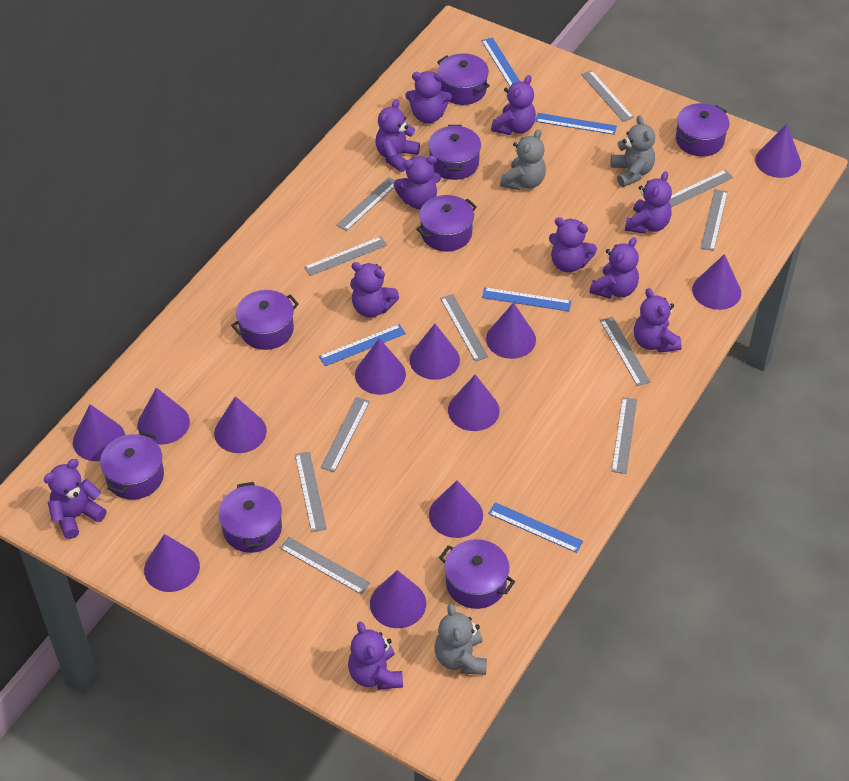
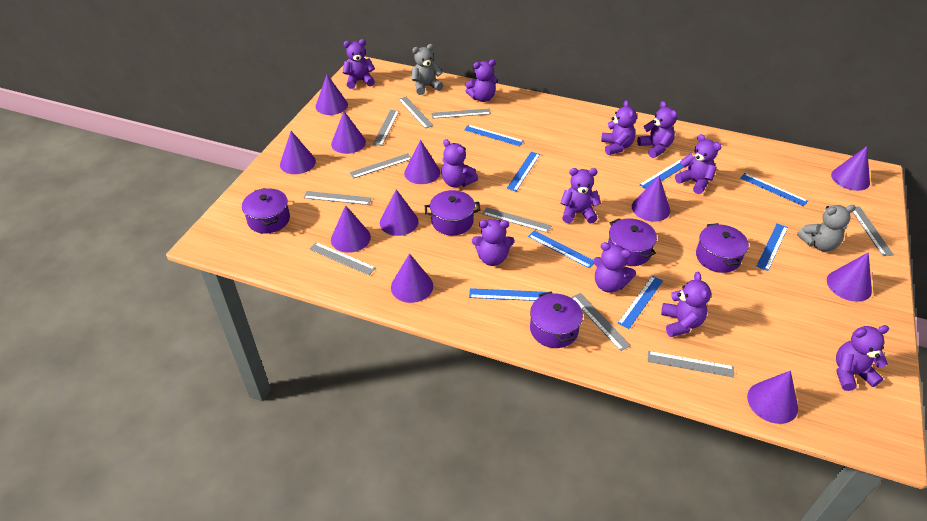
blue ruler: [319,324,406,366] [481,37,520,86] [482,287,571,311] [488,502,583,553] [535,113,617,135] = 5 -> [464,125,523,146] [469,288,546,301] [506,152,540,192] [528,230,594,269] [618,276,663,329] [639,159,684,189] [740,173,808,206] [756,223,788,271] = 8
grey ruler: [280,537,370,595] [295,452,327,532] [304,236,387,276] [321,397,370,472] [337,177,395,231] [440,294,488,362] [581,70,634,122] [600,317,650,386] [611,397,637,474] [669,170,733,207] [701,189,728,251] = 11 -> [303,191,372,205] [309,242,376,275] [349,153,411,179] [373,110,399,146] [398,97,434,129] [431,109,491,119] [482,207,551,233] [571,293,631,351] [647,351,734,377] [853,206,894,256] = 10
grey teddy bear: [434,603,487,675] [500,129,546,190] [611,115,655,187] = 3 -> [412,44,443,95] [797,205,856,252] = 2
purple cone: [73,404,125,461] [138,388,190,445] [144,534,200,592] [214,396,267,453] [355,338,406,395] [370,570,426,628] [409,324,460,380] [429,480,483,538] [448,374,500,431] [486,302,536,359] [692,254,741,310] [755,124,801,178] = 12 -> [280,131,316,174] [315,75,348,115] [331,111,366,154] [331,205,371,253] [380,189,419,236] [391,253,433,303] [404,140,440,184] [632,176,670,222] [747,370,798,424] [827,252,872,302] [831,146,870,191] = 11
purple pot: [100,431,164,500] [218,482,282,553] [231,290,299,350] [416,195,477,251] [428,125,481,180] [437,53,490,105] [439,539,515,609] [676,103,729,157] = 8 -> [242,188,290,234] [425,190,480,235] [530,292,583,348] [608,218,657,266] [696,223,749,273] = 5

